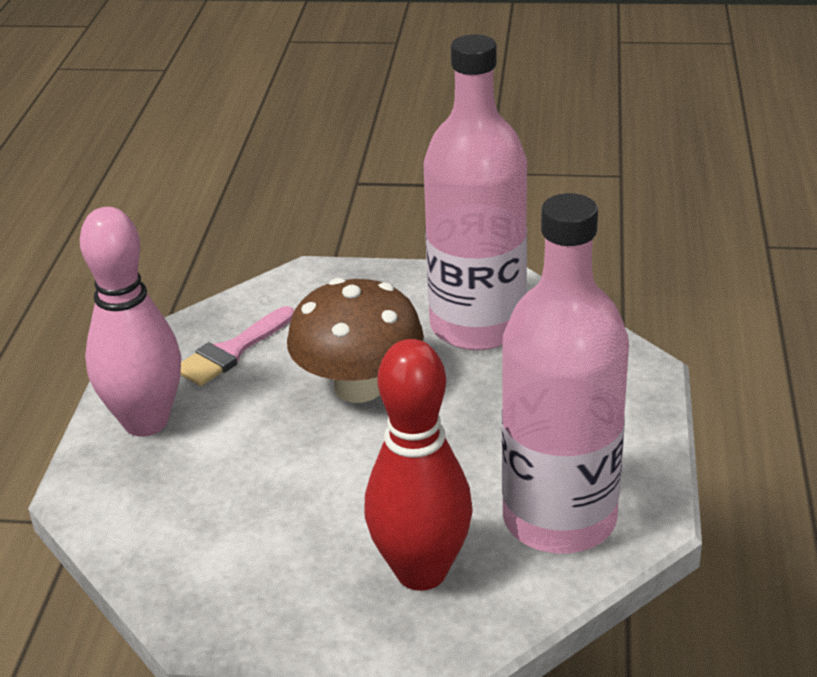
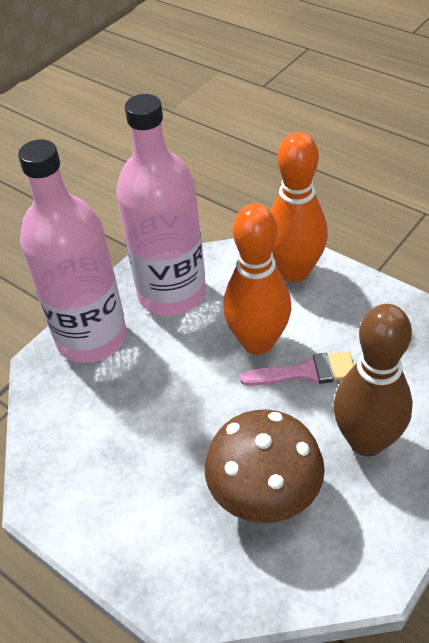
brown bowling pin: none = 0 -> [333,304,413,456] = 1
orange bowling pin: none = 0 -> [223,204,292,355] [270,132,328,282] = 2
pink bowling pin: [80,207,181,437] = 1 -> none = 0
red bowling pin: [364,339,473,591] = 1 -> none = 0

